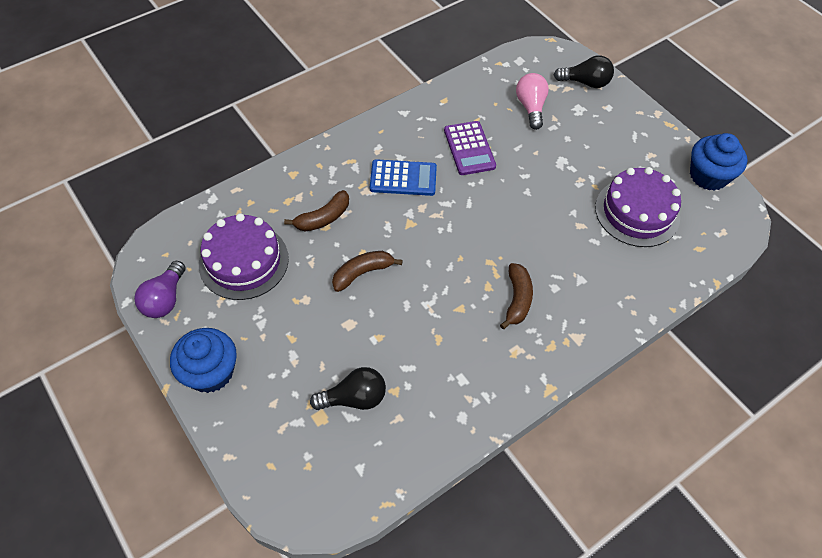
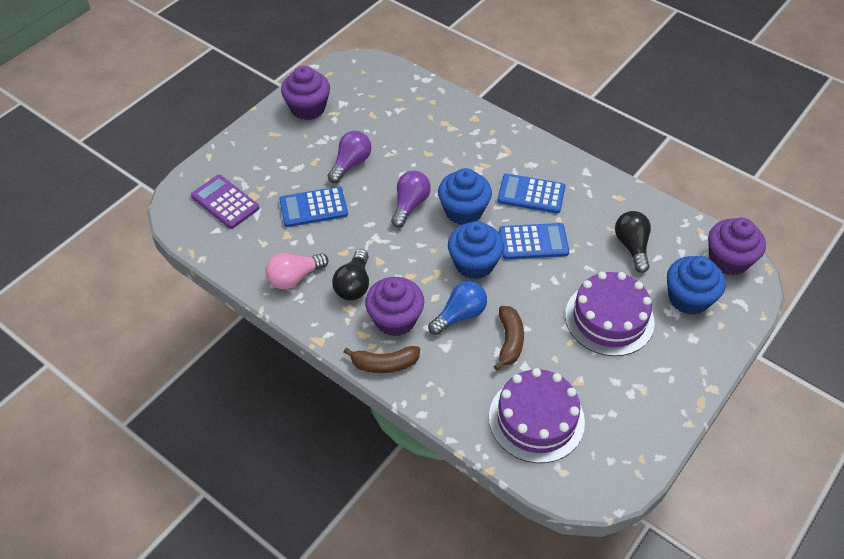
blue calculator: [370,159,437,196] = 1 -> [279,186,348,227] [497,173,565,214] [499,223,569,259] = 3
blue cupcake: [170,328,237,393] [690,133,748,191] = 2 -> [438,168,492,225] [448,221,504,279] [667,256,726,315] = 3
blue light bulb: none = 0 -> [428,281,487,335] = 1
brown banana: [284,190,349,231] [332,251,403,292] [500,263,533,329] = 3 -> [344,346,420,373] [494,306,524,370] = 2
purple cupcake: none = 0 -> [281,66,330,120] [365,277,424,337] [708,218,766,275] = 3
purple light bulb: [134,261,186,318] = 1 -> [328,131,371,183] [391,171,431,228] = 2

